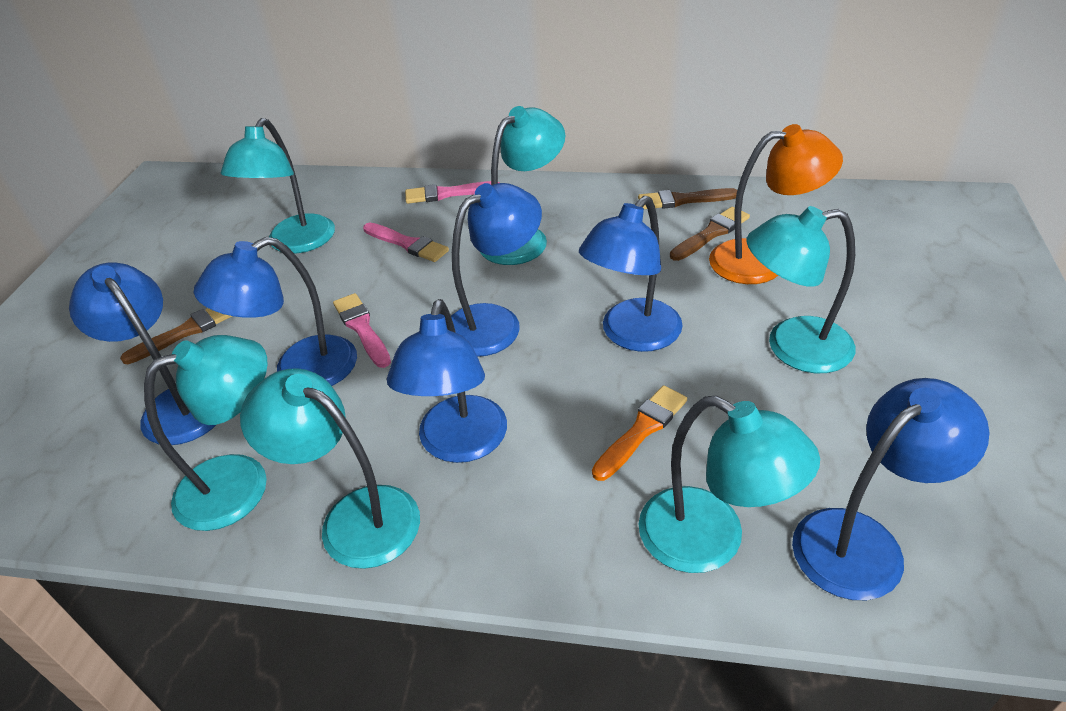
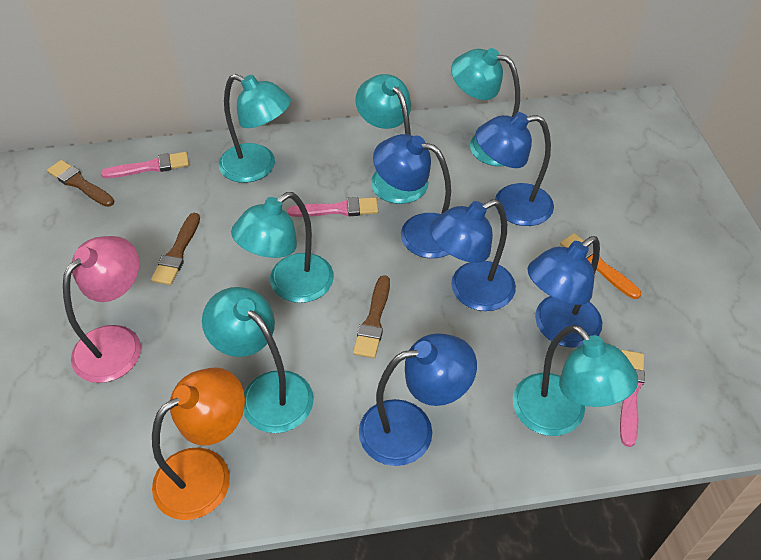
blue lamp: [69,262,216,445] [194,237,357,386] [387,299,507,463] [451,183,542,357] [579,196,683,352] [792,378,990,600] = 6 -> [359,333,477,466] [373,134,451,258] [430,199,516,311] [476,112,554,226] [527,236,602,348] = 5
pink lamp: none = 0 -> [63,236,141,383] = 1

